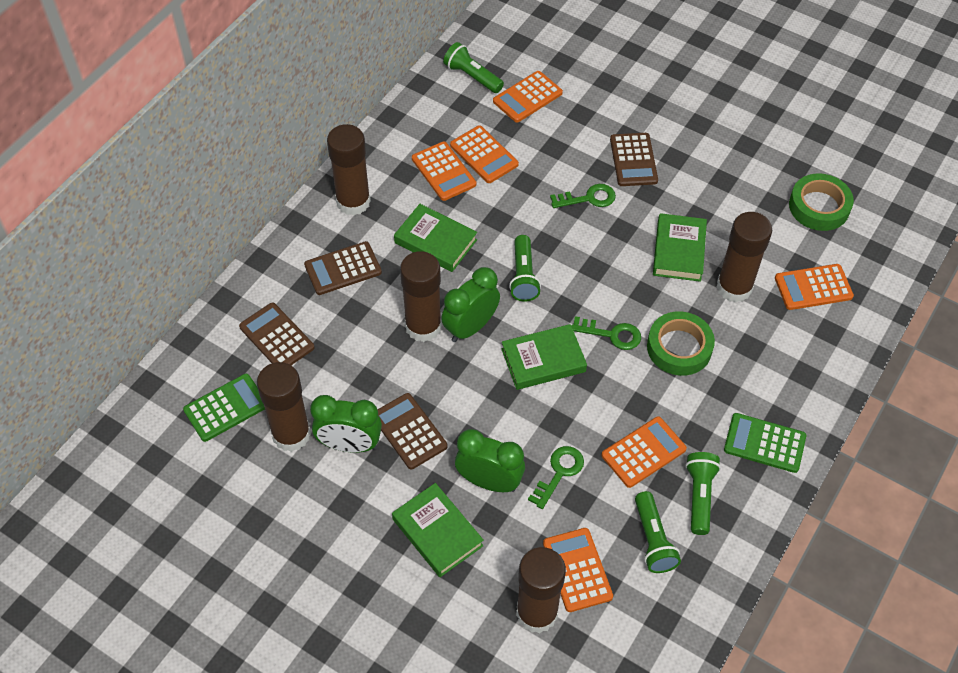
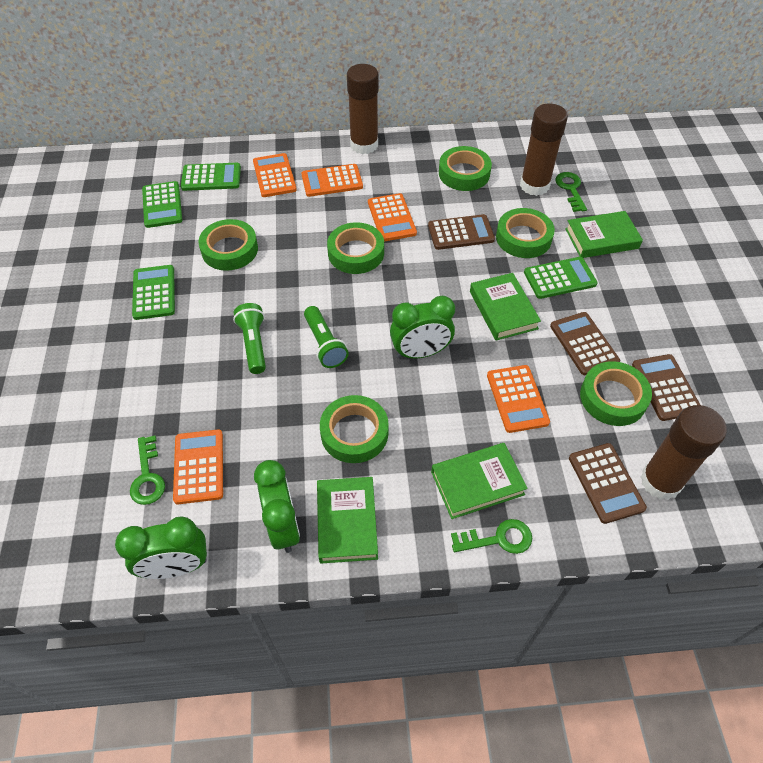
brown glue stick: [257,362,311,452] [327,124,371,216] [400,251,442,342] [516,547,566,633] [716,212,772,302] = 5 -> [347,64,379,154] [520,103,568,196] [641,405,727,500] = 3
green calculator: [183,374,265,442] [724,413,806,473] = 2 -> [132,265,175,320] [142,181,182,228] [181,163,241,191] [524,257,598,299] = 4
green flashlight: [443,42,504,93] [509,235,541,302] [635,491,681,573] [685,452,721,535] = 4 -> [233,303,266,374] [304,306,349,368] = 2
green tape: [647,311,715,376] [789,173,854,231] = 2 -> [198,219,258,271] [320,395,389,463] [327,222,384,274] [439,146,492,191] [496,208,555,258] [580,361,652,426] = 6
orange calculator: [412,141,476,201] [450,125,519,183] [493,71,563,122] [543,528,613,612] [602,416,687,488] [775,264,854,310] = 6 -> [173,429,223,504] [253,153,297,197] [302,164,363,197] [368,193,417,241] [487,365,550,433] = 5

